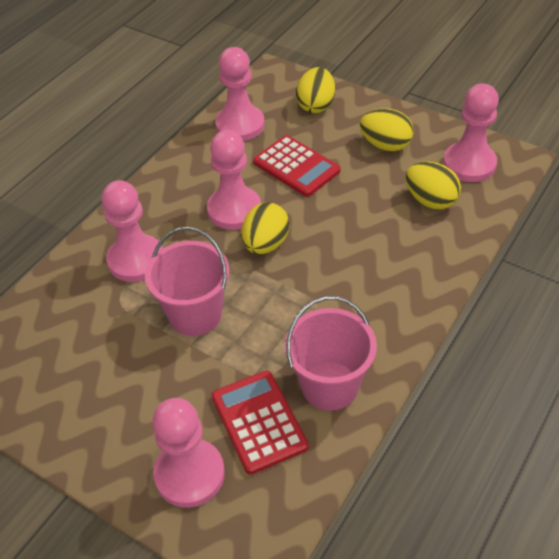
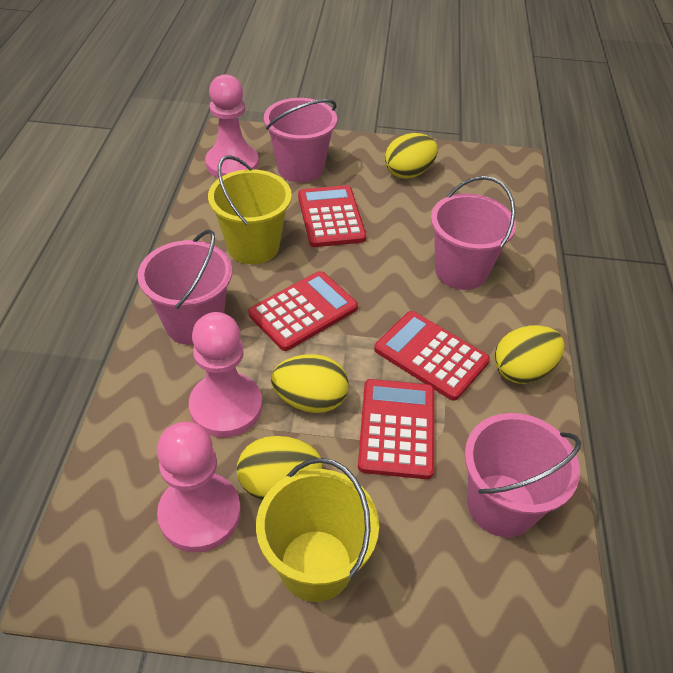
pink bucket: [145,227,230,336] [285,296,377,411] = 2 -> [138,229,232,345] [264,98,337,183] [431,176,516,290] [464,413,581,538] = 4
pink pawn: [102,180,163,282] [152,398,225,508] [207,130,261,230] [215,47,265,141] [443,84,499,182] = 5 -> [157,422,241,552] [189,312,262,438] [205,74,259,178] = 3
red calculator: [212,371,309,474] [253,135,340,197] = 2 -> [248,271,358,351] [298,185,366,247] [358,379,434,479] [374,311,490,401] = 4
yellow bucket: none = 0 -> [208,155,292,264] [256,458,379,602] = 2

